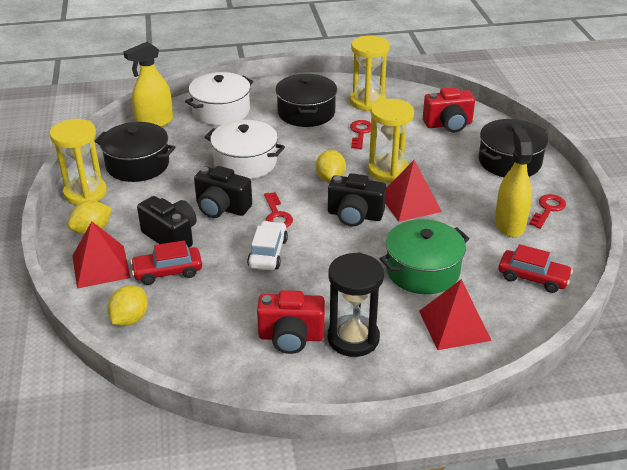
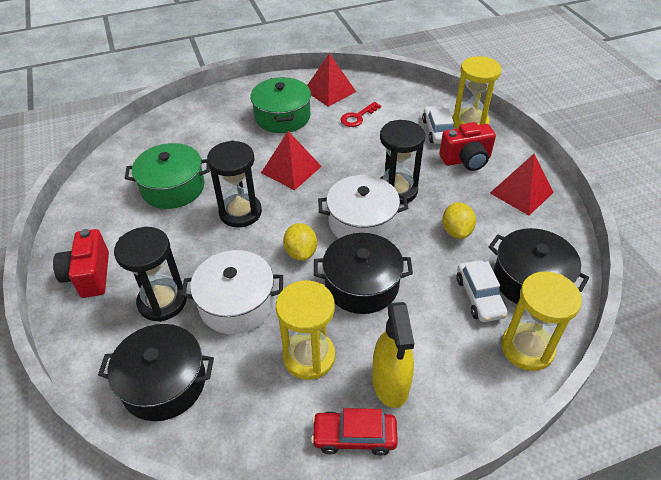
black camera: [137,196,197,248] [194,166,252,218] [328,173,386,227] = 3 -> none = 0
black hourglass: [328,253,384,357] = 1 -> [114,227,187,322] [207,140,262,228] [380,120,425,205] = 3
green pot: [380,219,470,294] = 1 -> [124,143,210,209] [250,77,311,133] = 2
red car: [130,240,202,285] [499,244,573,293] = 2 -> [311,408,398,456] = 1
red key: [264,192,293,228] [350,120,371,149] [529,194,566,229] = 3 -> [341,102,381,127] = 1
white car: [247,221,288,270] = 1 -> [422,105,454,144] [457,260,508,322] = 2
yellow lemon: [68,201,112,234] [107,285,148,326] [315,150,346,182] = 3 -> [283,223,317,261] [442,202,476,239] = 2
yellow spray bottle: [123,42,173,127] [495,128,533,237] = 2 -> [372,302,414,408] = 1

